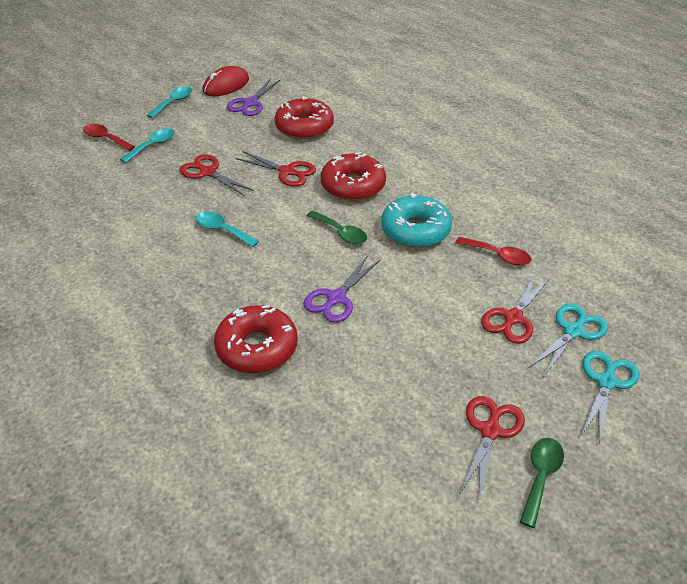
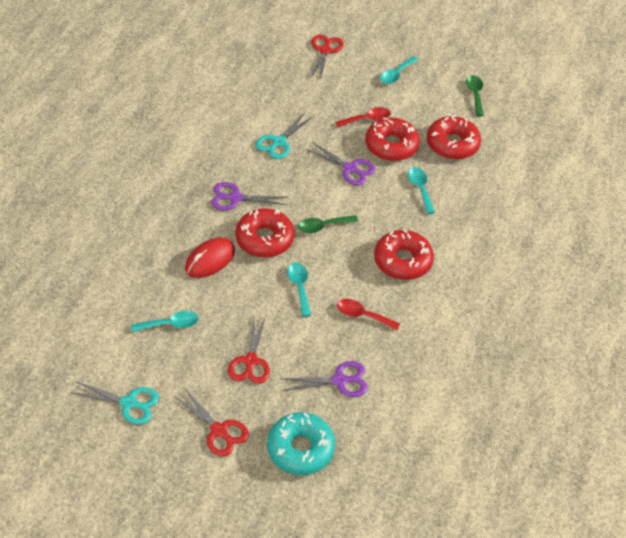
purple scissors: [227,78,280,116] [303,255,380,323] = 2 -> [211,182,288,211] [282,361,368,397] [306,142,376,186] = 3
red donut: [214,305,298,373] [274,96,334,139] [321,152,386,201] = 3 -> [236,208,295,257] [365,117,420,161] [374,229,434,280] [427,115,481,159] = 4
red scissors: [179,154,254,196] [236,151,316,187] [459,396,525,502] [481,273,550,344] = 4 -> [174,388,249,457] [228,315,270,384] [311,34,344,81] = 3
turquoise spoon: [120,128,175,163] [146,87,192,118] [196,211,259,247] = 3 -> [131,311,199,332] [287,263,311,317] [380,56,418,84] [408,167,435,214] = 4

